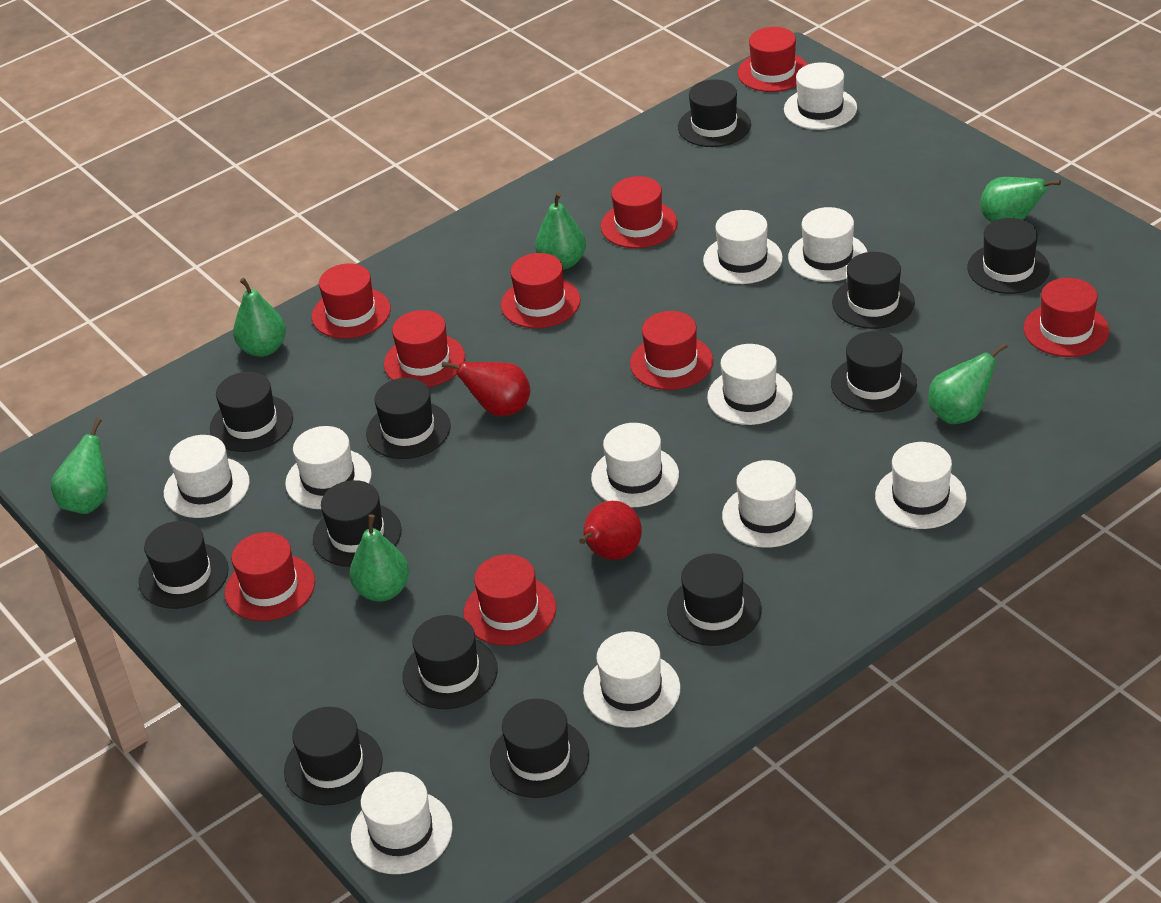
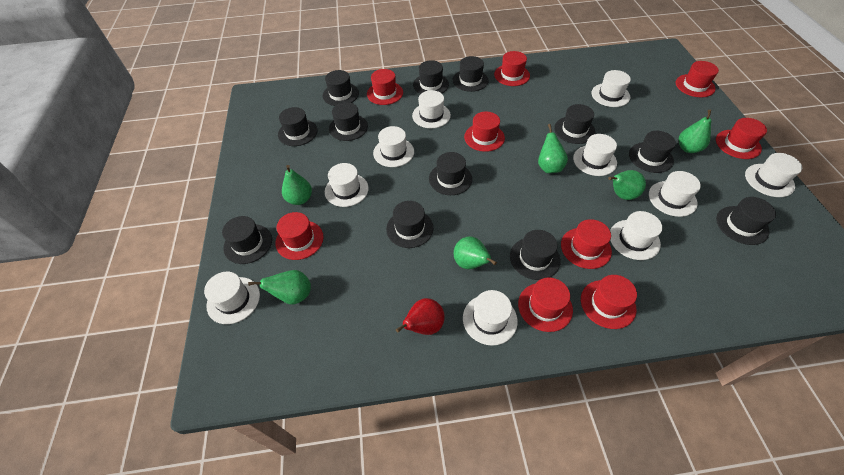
red pear: [442,361,531,416] [579,501,642,560] = 2 -> [396,298,445,335] = 1
white hat: [164,435,250,518] [285,426,372,509] [351,772,453,874] [583,632,681,728] [591,423,679,507] [703,210,783,284] [707,344,793,425] [722,460,813,548] [784,62,857,130] [788,207,867,282] [875,442,967,529] = 11 -> [204,272,260,324] [325,163,369,207] [373,126,414,167] [412,90,451,128] [463,290,518,346] [573,134,617,176] [592,70,631,107] [610,211,662,260] [649,171,701,217] [745,153,802,197] = 10

